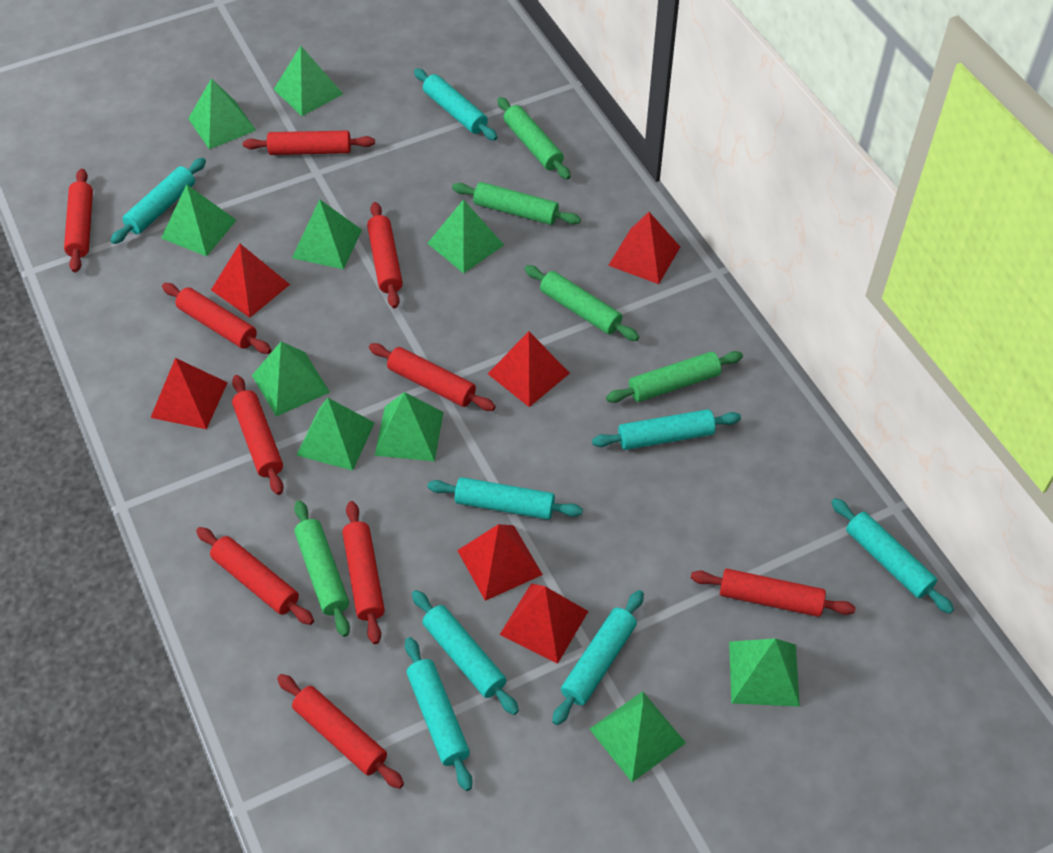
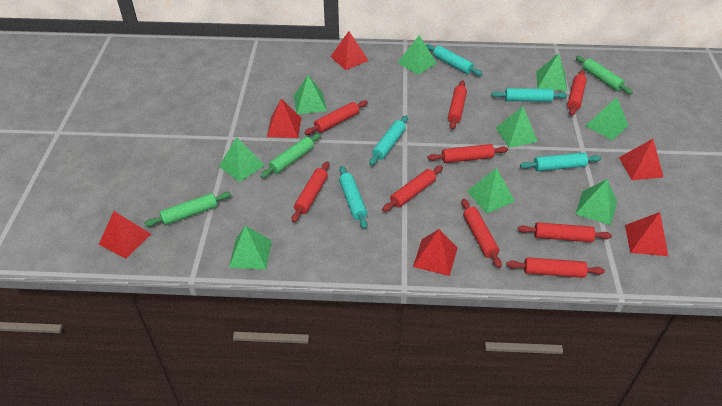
green pyramid: [161,184,237,257] [188,79,256,149] [252,342,330,417] [274,46,343,116] [292,199,362,269] [297,398,375,471] [375,392,444,461] [427,199,504,273] [590,691,686,782] [729,639,800,707] = 10 -> [219,137,265,182] [229,226,272,269] [294,75,327,114] [398,35,437,75] [467,168,515,214] [496,106,538,148] [536,53,567,91] [575,179,617,225] [585,97,629,140] = 9
green rolling pin: [294,500,350,637] [452,182,581,225] [497,97,571,180] [525,265,639,341] [606,351,743,403] = 5 -> [144,192,231,227] [260,133,321,178] [576,56,633,94] = 3
red rolling pin: [64,169,93,272] [162,283,271,354] [196,527,314,625] [232,375,284,495] [243,131,375,155] [277,674,404,789] [342,501,385,644] [367,202,403,308] [369,343,495,411] [691,569,856,617] = 10 -> [292,161,329,222] [304,100,368,135] [382,166,443,212] [427,144,508,163] [448,80,467,130] [462,199,502,268] [507,257,605,278] [518,222,612,242] [567,70,587,116] = 9
turquoise rolling pin: [110,158,206,244] [405,637,472,791] [412,590,519,715] [414,68,498,141] [427,477,583,520] [552,590,644,725] [592,409,741,450] [831,498,954,614] = 8 -> [339,166,368,229] [369,116,408,165] [426,44,482,76] [491,88,567,102] [520,153,601,171] = 5

